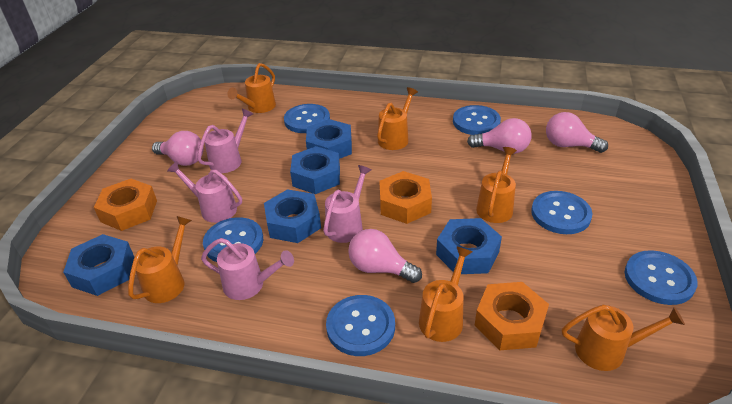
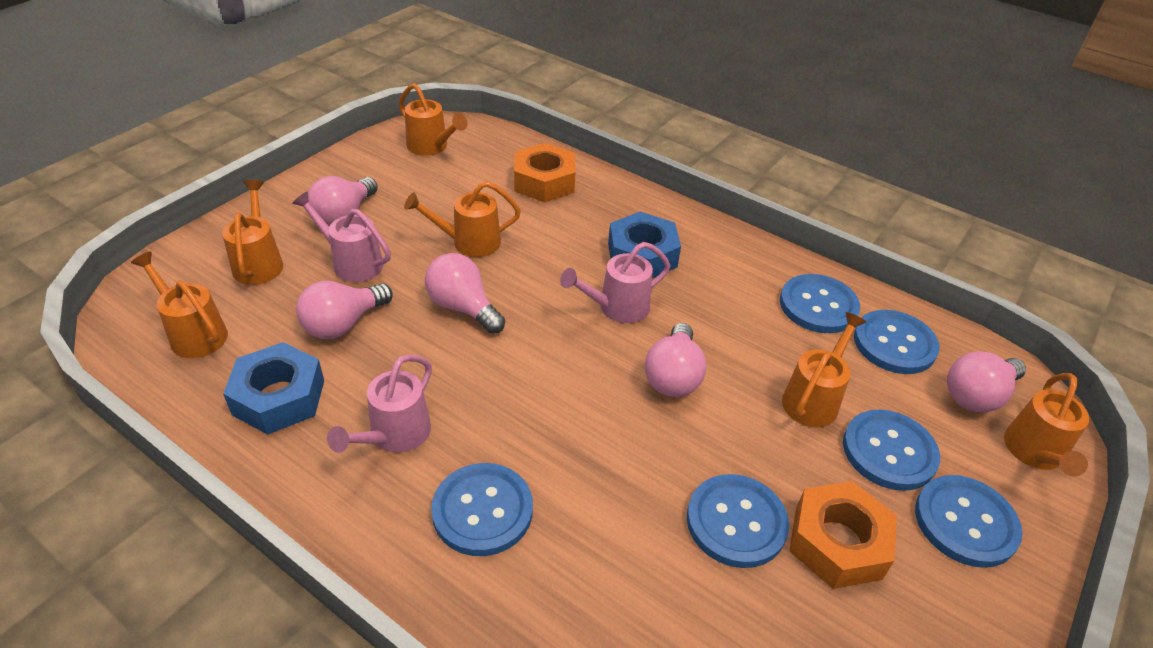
blue nut: [63,234,134,296] [264,189,321,243] [290,146,340,194] [306,119,352,159] [436,218,502,274] = 5 -> [223,342,324,435] [608,212,681,278] = 2
orange nut: [94,179,157,231] [379,171,432,224] [474,282,549,350] = 3 -> [514,143,575,202] [789,481,897,589] = 2
pink light bulb: [152,131,204,166] [348,229,422,283] [467,118,532,154] [546,112,608,153] = 4 -> [296,281,393,339] [308,176,378,226] [425,253,505,334] [645,323,707,397] [947,351,1026,413] = 5
pink watering can: [167,161,242,223] [197,109,253,173] [201,238,294,300] [323,165,371,243] = 4 -> [292,191,391,282] [327,354,432,453] [560,242,671,323] = 3

